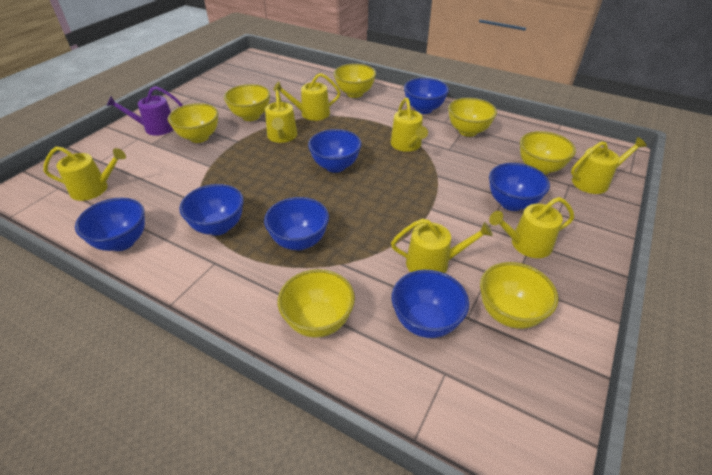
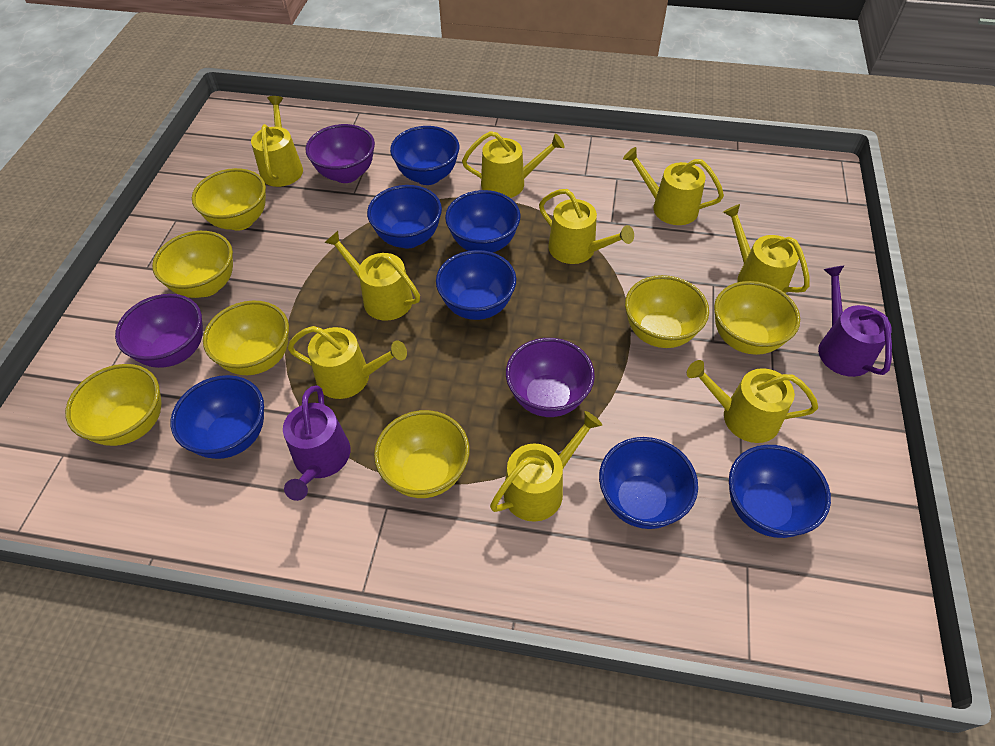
purple bowl: none = 0 -> [115,294,203,368] [306,124,375,183] [506,338,595,417] = 3
purple watering can: [106,86,183,136] = 1 -> [283,385,350,501] [818,266,892,377] = 2
yellow watering can: [43,146,126,201] [265,90,298,143] [273,73,341,121] [391,98,428,152] [391,219,493,273] [489,197,574,258] [571,137,647,194] = 7 -> [251,96,303,187] [288,326,407,399] [324,231,420,321] [462,131,564,198] [490,411,602,522] [539,189,634,264] [623,147,724,225] [687,360,818,443] [723,204,810,294] = 9

